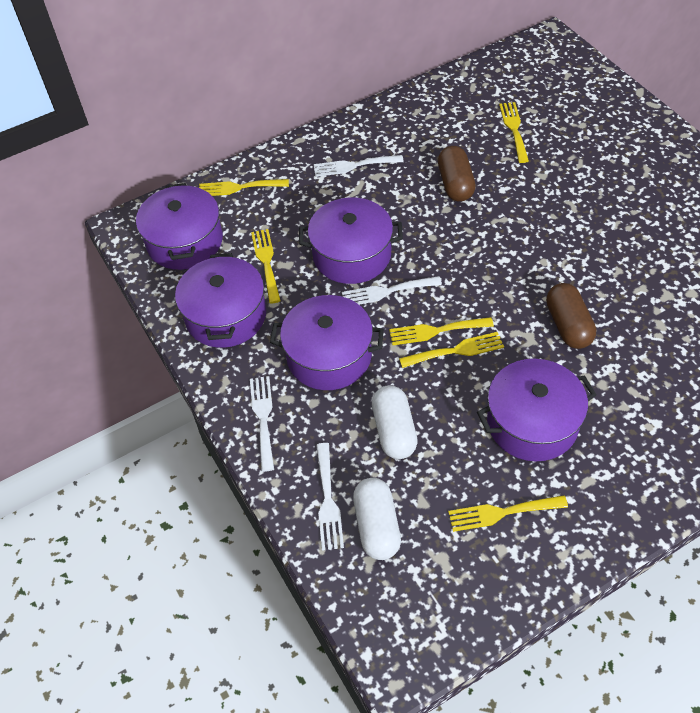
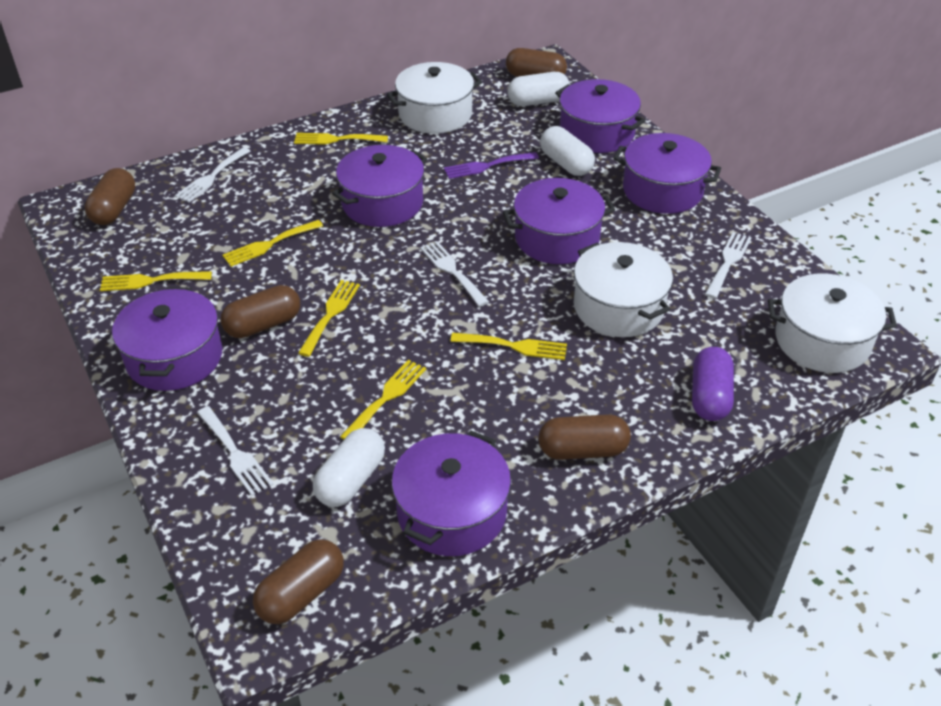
brown capsule: [438,146,476,201] [546,283,596,349] = 2 -> [85,168,135,225] [221,285,300,338] [253,539,344,624] [506,48,567,77] [538,414,631,460] = 5
purple capsule: none = 0 -> [692,347,734,421] = 1
purple fork: none = 0 -> [444,152,539,179] = 1
purple pot: [136,183,223,270] [175,253,266,348] [270,295,384,390] [299,198,403,284] [477,359,596,461] = 5 -> [112,287,222,391] [332,145,427,227] [392,430,511,556] [503,178,615,264] [555,79,646,153] [613,133,721,214] = 6
white capsule: [353,478,401,560] [372,385,418,459] = 2 -> [313,428,385,507] [507,72,570,106] [540,126,595,176] = 3
white pot: none = 0 -> [387,62,482,134] [574,242,673,337] [768,273,897,373] = 3

